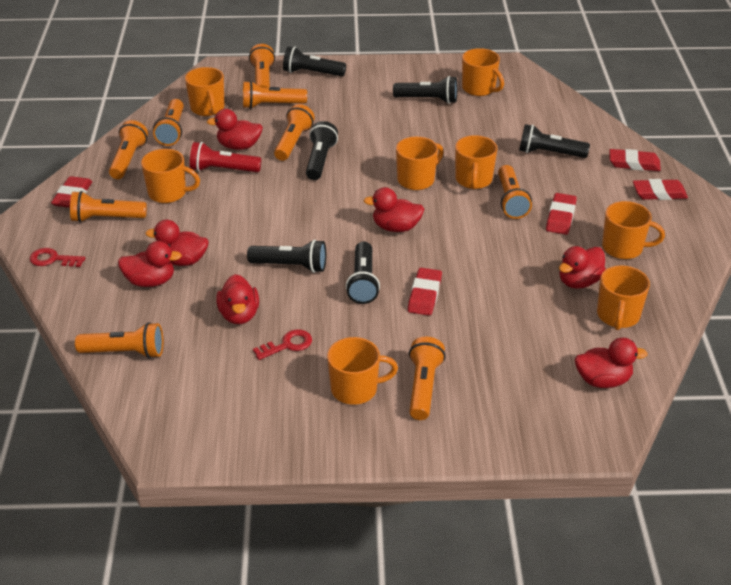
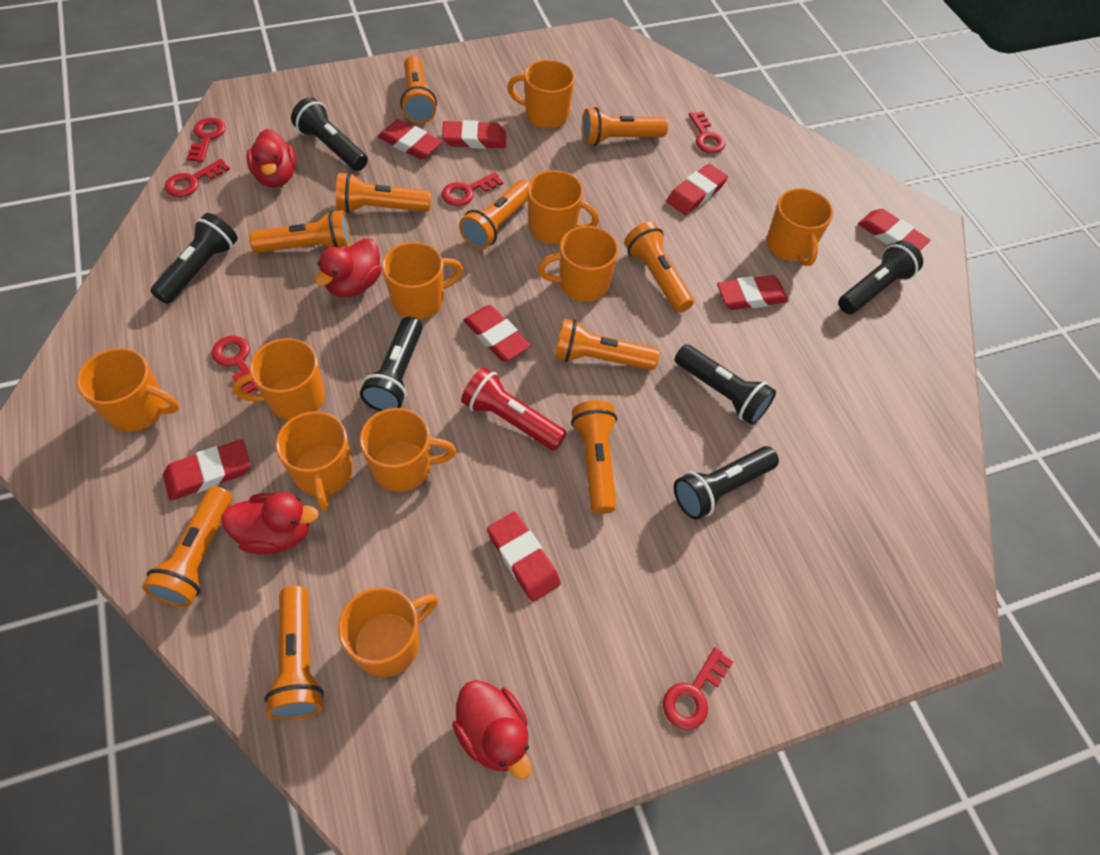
orange flashlight: [70,191,147,223] [75,322,163,359] [109,120,148,179] [153,99,184,146] [243,81,307,109] [249,44,275,88] [274,104,315,161] [409,337,445,420] [498,165,532,219] = 9 -> [142,486,233,607] [249,210,351,253] [264,585,324,720] [336,172,431,213] [400,56,437,124] [459,180,529,250] [555,319,660,370] [571,400,617,514] [582,107,668,146] [624,222,694,313] = 10
orange mug: [141,149,200,203] [185,67,224,116] [327,337,398,405] [396,137,444,190] [455,135,497,189] [462,48,504,96] [597,265,650,330] [602,201,665,259] = 8 -> [76,348,179,432] [233,338,325,420] [276,411,353,510] [338,587,438,677] [360,408,456,492] [382,242,463,319] [507,60,575,129] [527,170,599,244] [538,226,619,302] [767,188,833,266] = 10
red duck: [118,241,182,287] [145,220,209,266] [206,109,263,150] [216,274,259,324] [363,187,424,232] [559,246,606,289] [575,338,648,388] = 7 -> [221,492,319,554] [247,129,296,188] [315,238,382,297] [453,680,532,780] = 4
red eraser: [51,176,92,208] [408,268,442,316] [546,193,577,235] [609,149,661,171] [633,179,688,200] = 5 -> [163,439,251,501] [378,119,442,160] [442,120,506,149] [463,305,531,362] [487,512,561,602] [667,164,728,215] [717,275,788,310] [858,209,931,251] = 8
red key: [30,248,85,267] [253,329,312,360] = 2 -> [165,159,230,197] [186,117,226,162] [212,336,258,393] [442,172,503,206] [663,647,733,730] [689,111,725,154] = 6

